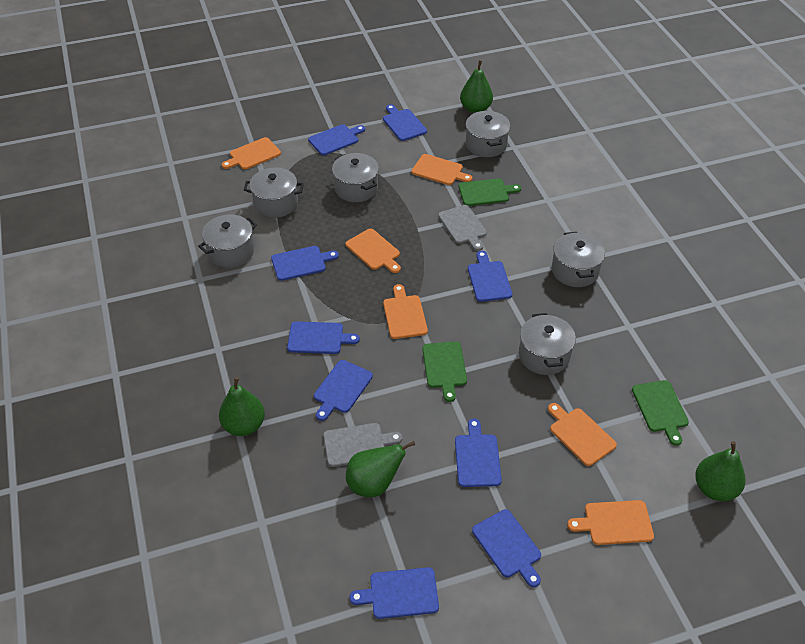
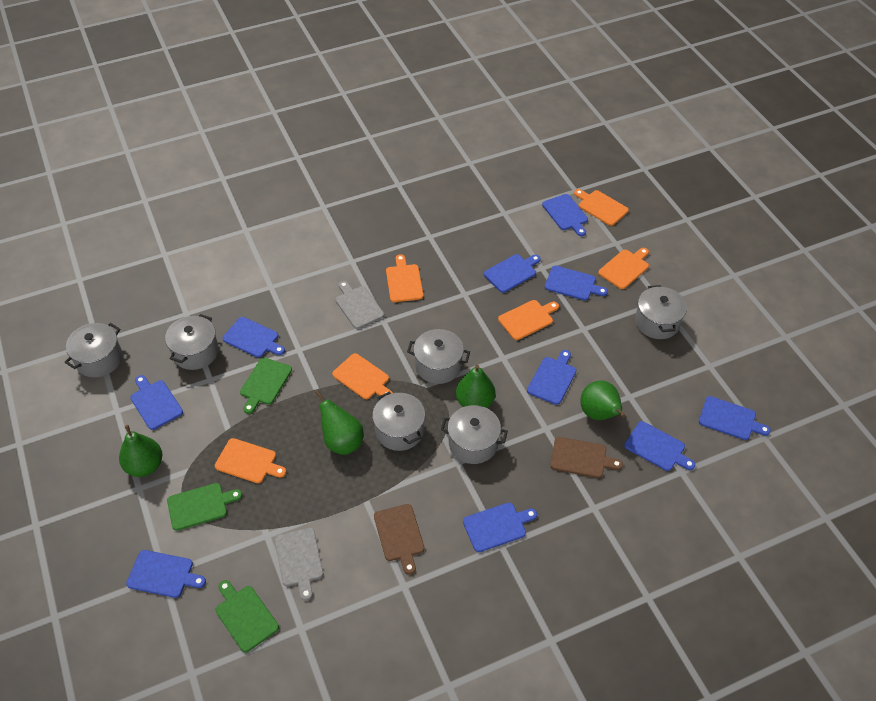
blue cutting board: [271,246,339,281] [287,321,360,354] [308,124,365,155] [314,360,373,421] [349,567,439,619] [383,104,427,141] [455,418,502,487] [468,251,512,302] [472,509,541,587] = 9 -> [126,550,206,598] [130,375,183,430] [222,317,285,358] [463,503,537,552] [484,254,541,293] [527,350,576,405] [542,194,588,236] [545,266,608,300] [624,421,695,471] [699,396,771,440] = 10
brown cutting board: none = 0 -> [374,504,424,575] [550,437,623,478] = 2

